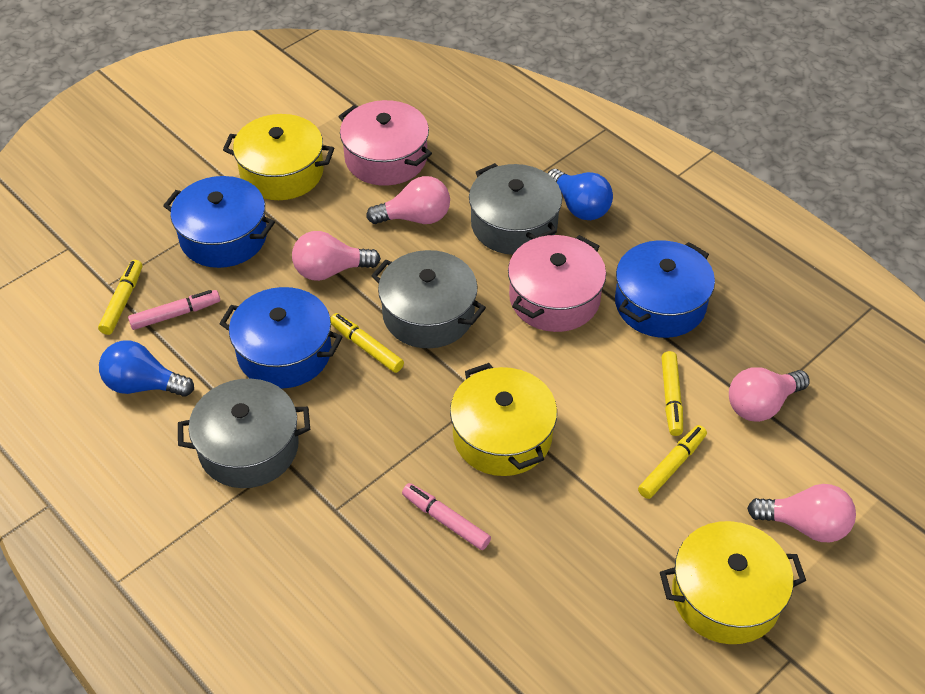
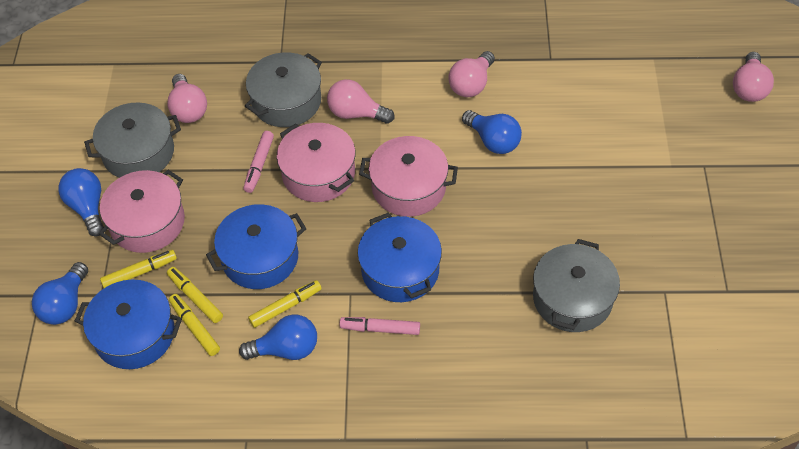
blue light bulb: [99,340,194,397] [547,169,613,220] = 2 -> [32,262,88,325] [58,168,103,237] [239,314,317,360] [462,110,522,154] = 4
pink pot: [338,100,432,186] [508,235,606,332] = 2 -> [99,170,185,253] [277,123,356,202] [359,136,458,217] = 3
yellow pot: [223,114,334,200] [450,363,557,476] [660,521,806,644] = 3 -> none = 0

